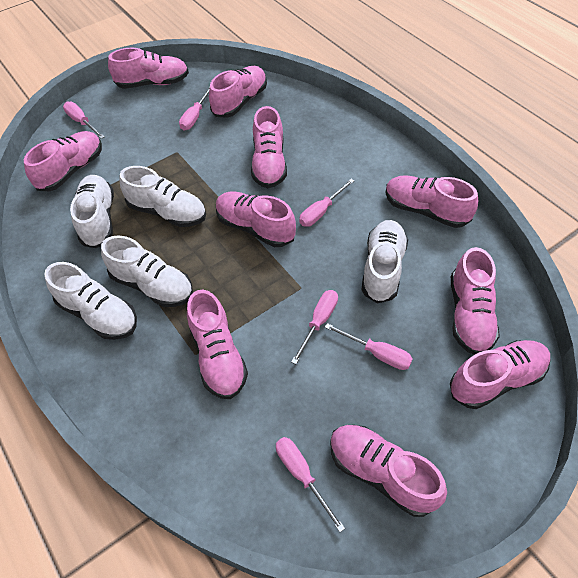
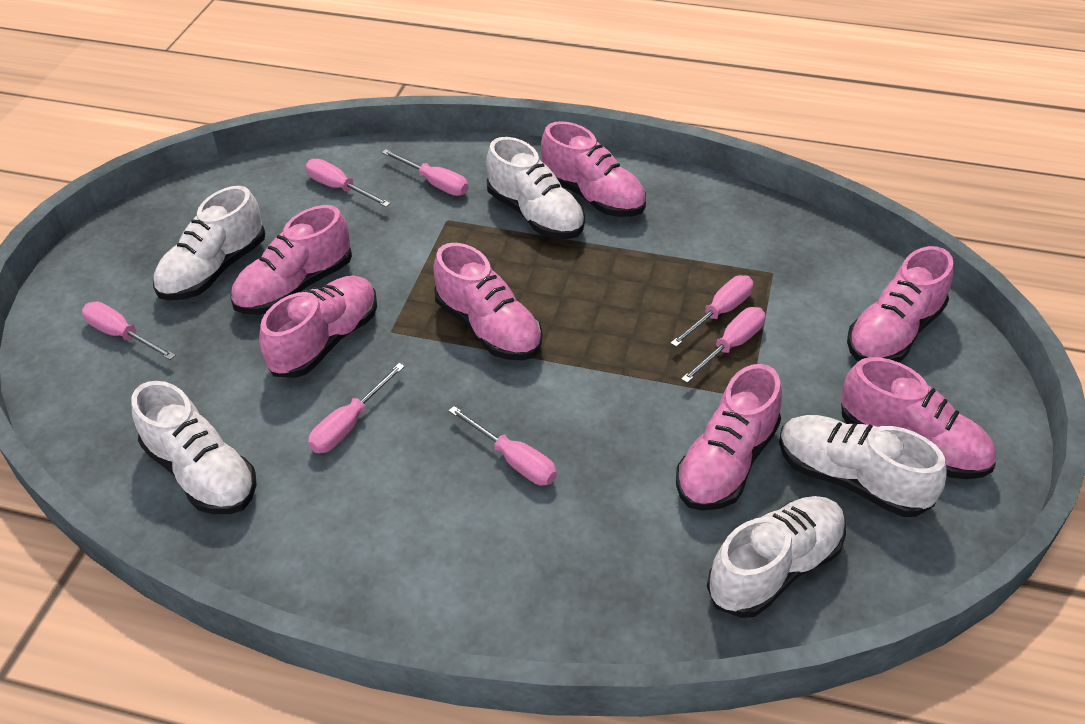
pink screwdriver: [63,102,105,139] [179,87,210,130] [276,437,345,532] [291,290,338,364] [299,179,354,227] [325,323,412,370] = 6 -> [82,302,176,360] [306,159,390,207] [308,363,405,453] [382,149,469,196] [449,406,557,486] [670,275,753,347] [681,307,765,383] = 7
pink shoe: [24,131,102,191] [108,48,189,89] [187,290,248,399] [209,66,267,118] [216,192,296,247] [251,106,287,188] [330,425,447,517] [385,175,478,228] [450,340,551,409] [451,247,500,355] = 10 -> [230,205,352,315] [259,276,377,378] [433,243,543,360] [541,121,646,217] [676,364,782,511] [841,357,996,479] [847,246,953,362] = 7

